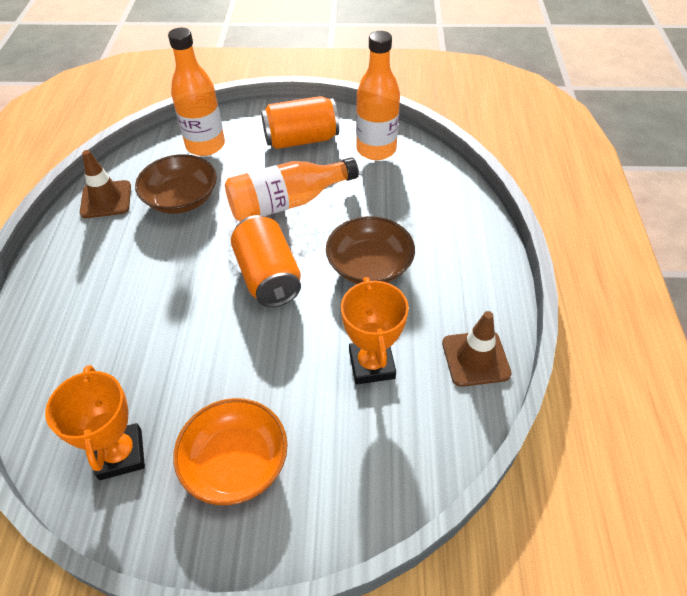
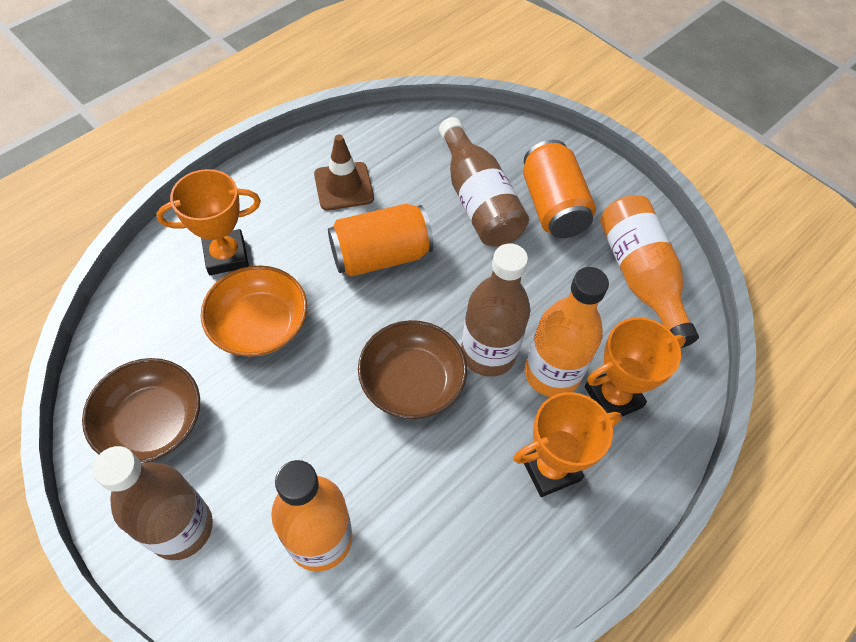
brown bottle: none = 0 -> [93,446,213,560] [439,117,529,247] [461,243,530,377] = 3
brown traffic cone: [80,150,131,218] [442,311,512,387] = 2 -> [314,134,374,210] = 1
orange trophy: [45,365,145,480] [341,277,409,384] = 2 -> [156,169,261,275] [513,392,622,497] [585,317,686,416] = 3

